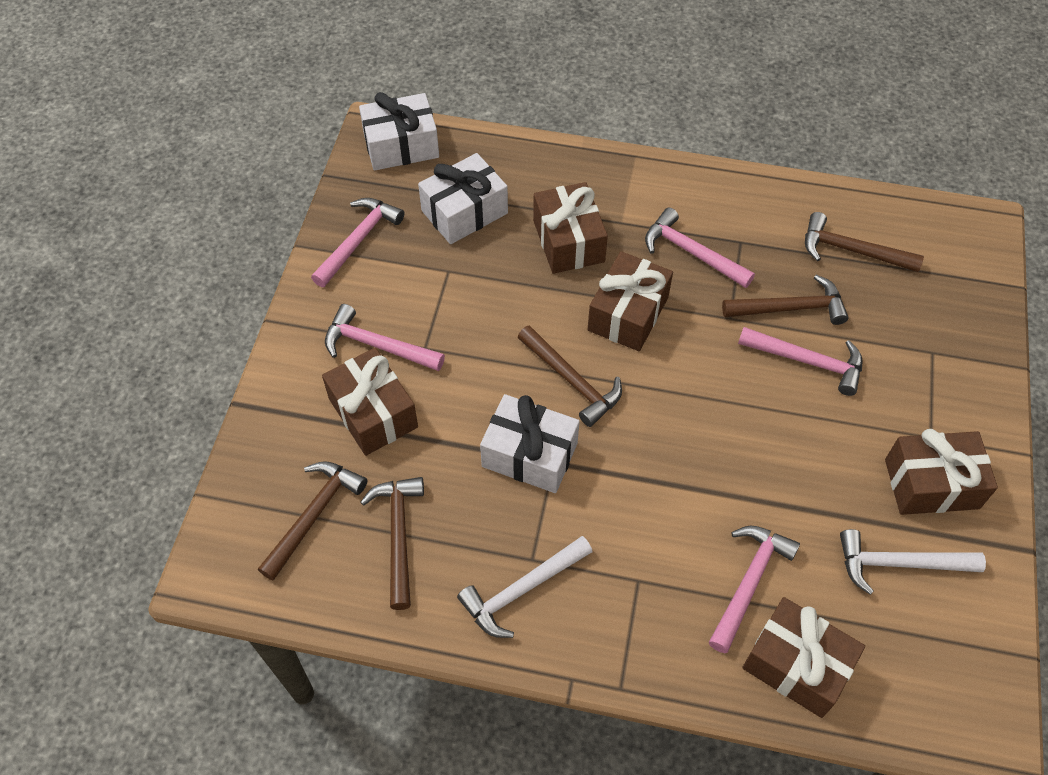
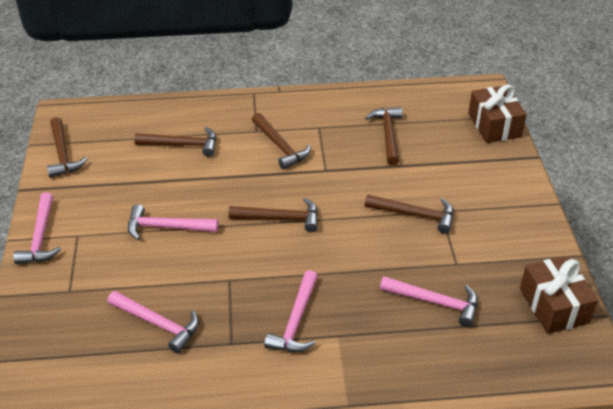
brown gift: [322,348,418,456] [533,182,608,274] [587,251,673,351] [742,597,865,718] [885,429,998,515] = 5 -> [468,84,527,143] [520,256,598,334] = 2
brown hammer: [258,461,367,581] [360,477,424,610] [518,325,622,427] [722,275,849,325] [805,212,924,272] = 5 -> [47,117,88,178] [134,127,216,157] [228,198,318,232] [252,113,311,169] [365,107,403,166] [365,194,454,234] = 6
white gift: [359,92,439,171] [418,153,508,244] [480,394,580,493] = 3 -> none = 0
white hammer: [457,536,593,638] [840,529,986,595] = 2 -> none = 0

